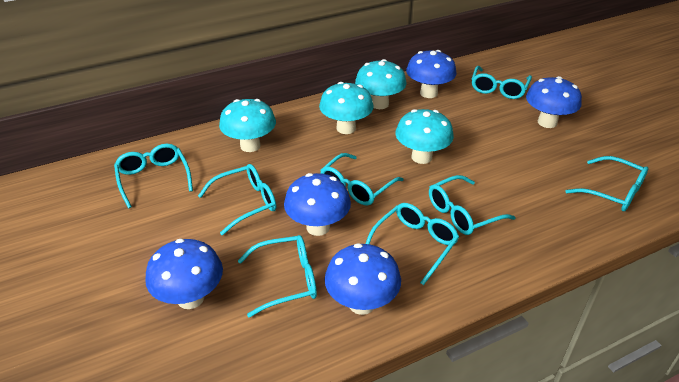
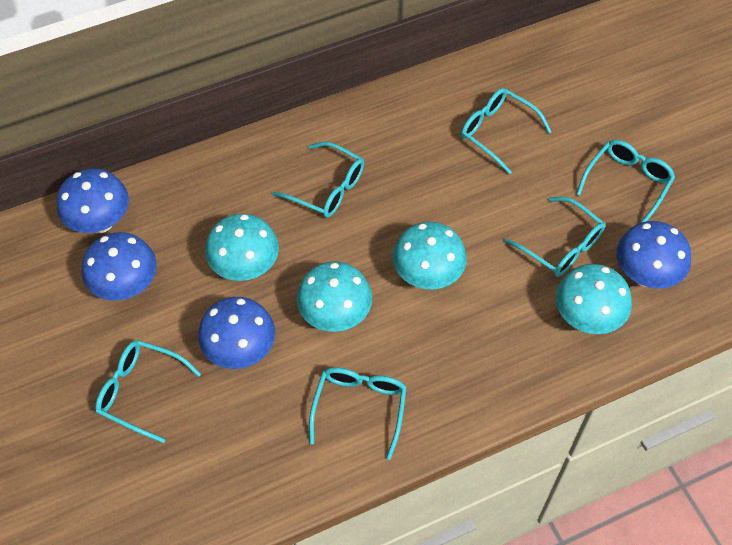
blue mushroom: [145,239,223,309] [284,173,351,236] [325,243,401,315] [406,50,456,98] [526,76,582,128] = 5 -> [57,169,129,233] [82,232,157,301] [198,297,275,369] [616,221,691,289] = 4
turquoise glasses: [114,144,193,208] [198,164,276,235] [238,235,317,317] [320,153,404,206] [366,203,459,285] [429,175,516,235] [472,66,532,99] [565,156,648,212] = 8 -> [95,340,201,443] [272,142,364,218] [309,367,407,460] [461,88,552,175] [504,197,605,277] [576,140,675,223] = 6

